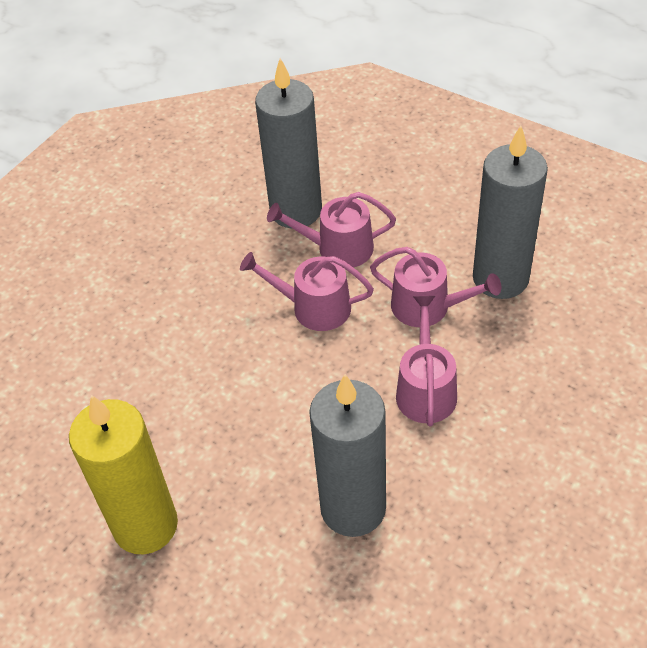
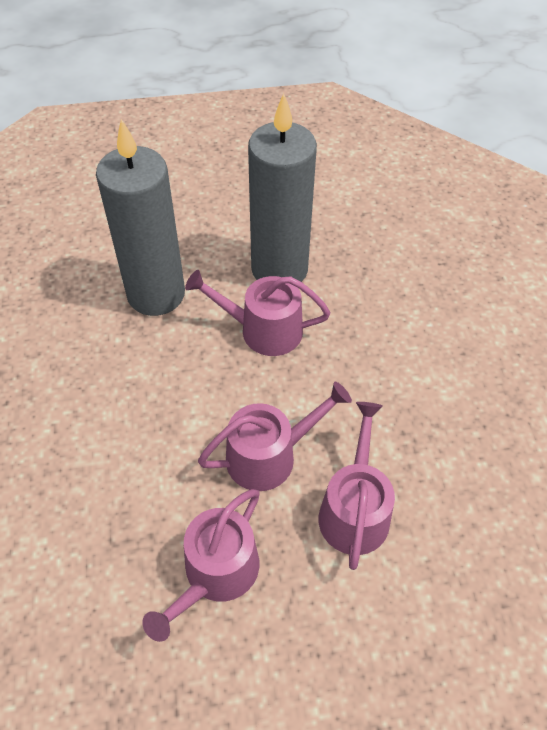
grey candle: [255,58,322,229] [309,374,386,537] [473,125,548,299] = 3 -> [96,119,185,316] [248,93,317,282] = 2
yellow candle: [69,395,178,554] = 1 -> none = 0

